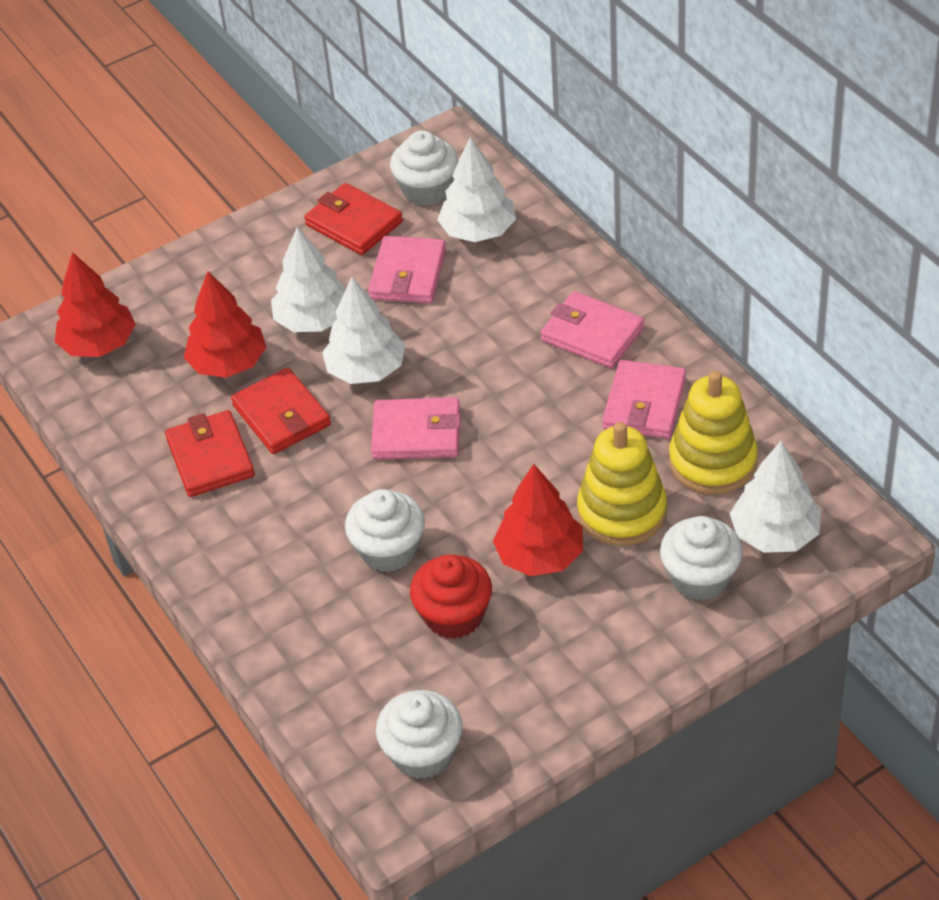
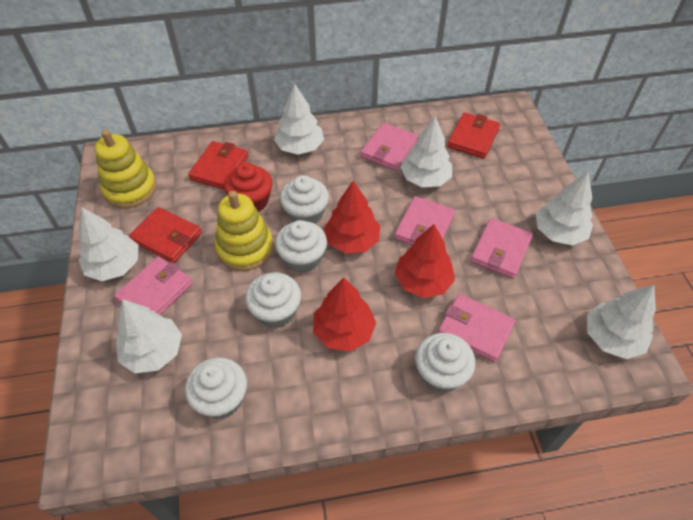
pink wallet: [368,236,446,303] [371,397,461,459] [541,291,644,368] [602,360,686,439] = 4 -> [114,256,193,315] [361,123,418,171] [394,196,455,245] [438,294,516,362] [470,218,533,279] = 5
white cupcake: [345,489,425,572] [376,690,463,779] [390,130,458,206] [660,516,743,601] = 4 -> [185,357,247,419] [245,272,301,328] [275,220,327,273] [280,175,329,224] [415,333,476,393] = 5
white tree: [271,227,346,332] [322,277,405,384] [437,137,516,242] [729,441,821,553] = 4 -> [78,207,138,281] [116,300,182,373] [274,84,324,155] [400,116,452,187] [536,172,593,245] [587,285,656,359] = 6

